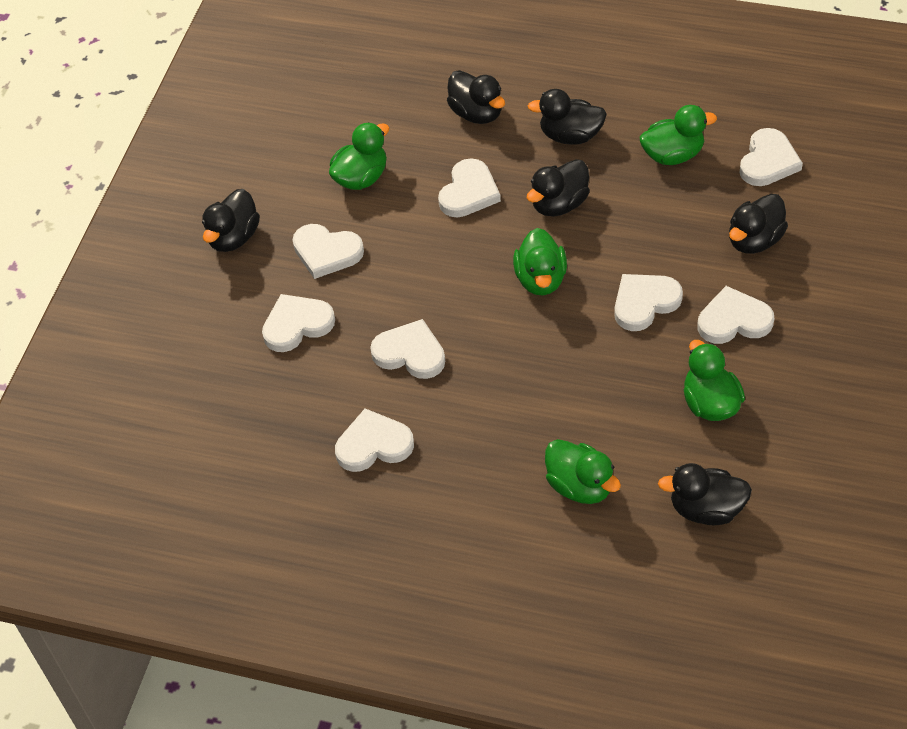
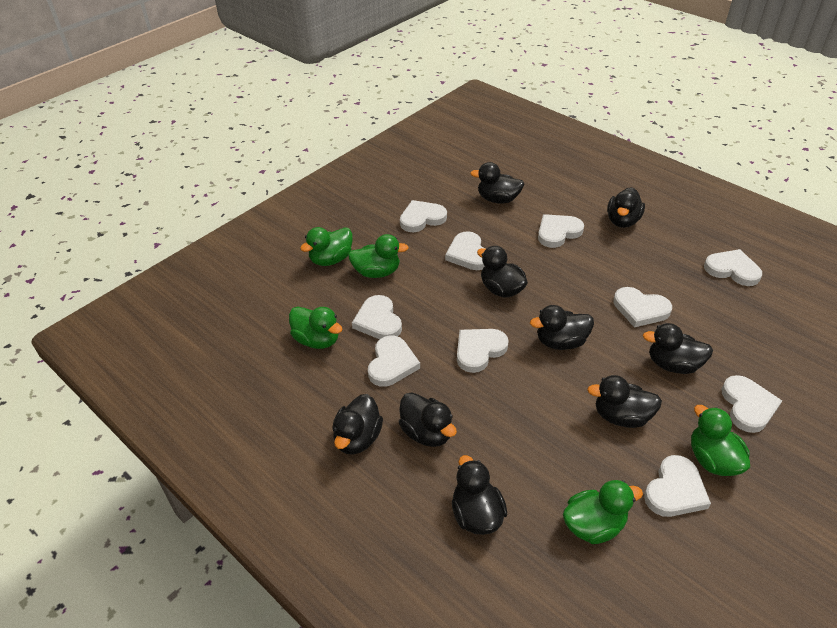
black duck: [202,189,260,252] [447,70,505,124] [527,159,590,216] [528,89,607,145] [658,463,752,525] [729,194,788,254] = 6 -> [332,394,383,455] [399,392,457,447] [452,455,507,535] [470,162,524,204] [477,246,528,298] [530,305,594,350] [587,375,662,428] [607,187,645,228] [643,323,713,374] = 9
white heart: [262,294,335,352] [293,224,364,279] [335,408,414,472] [370,319,445,379] [438,158,501,218] [614,274,683,331] [697,286,774,344] [739,128,803,186] = 8 -> [352,295,402,339] [368,336,420,387] [400,200,447,232] [445,231,486,270] [457,329,509,373] [538,214,584,248] [613,287,672,328] [644,455,711,517] [704,249,762,286] [722,375,782,433] = 10

